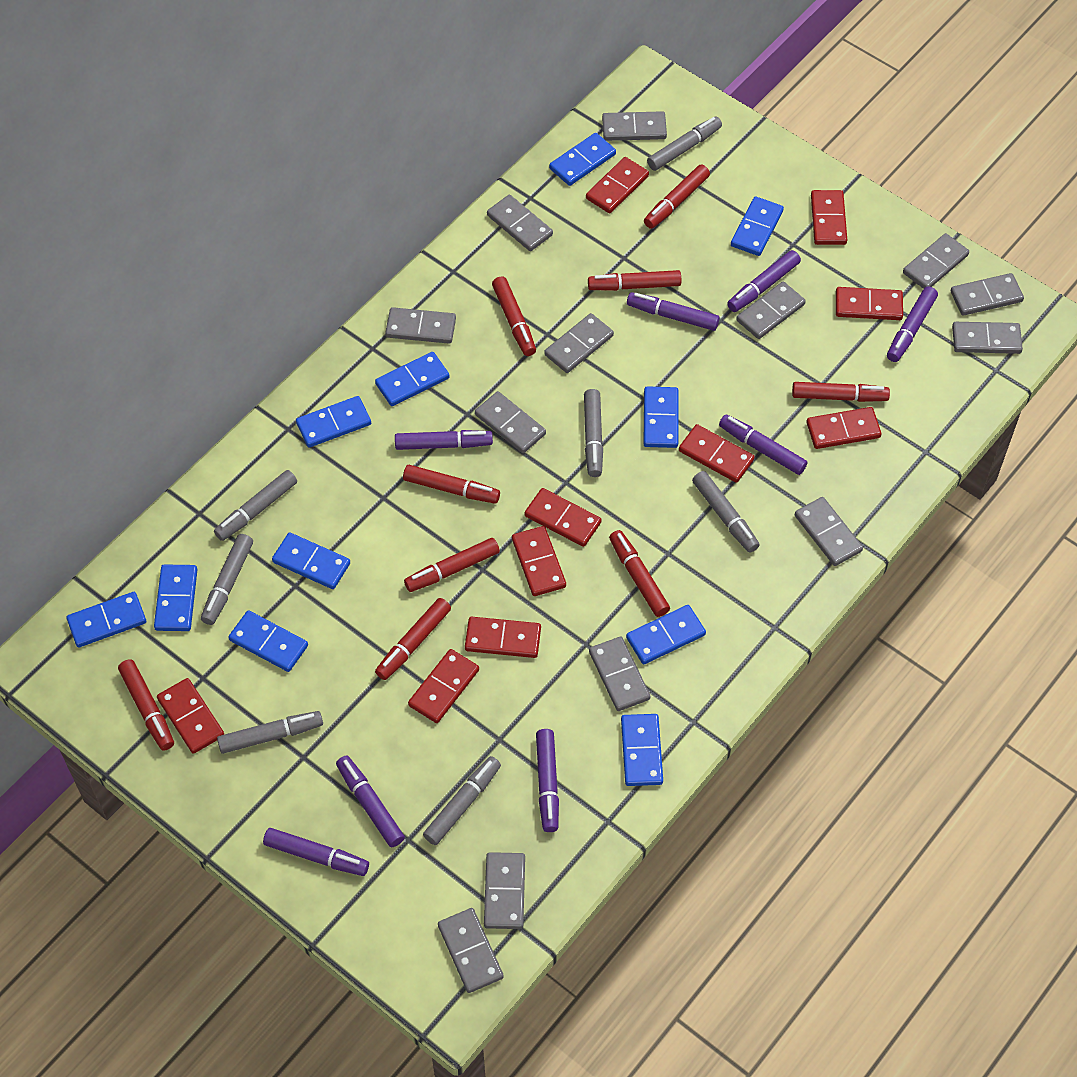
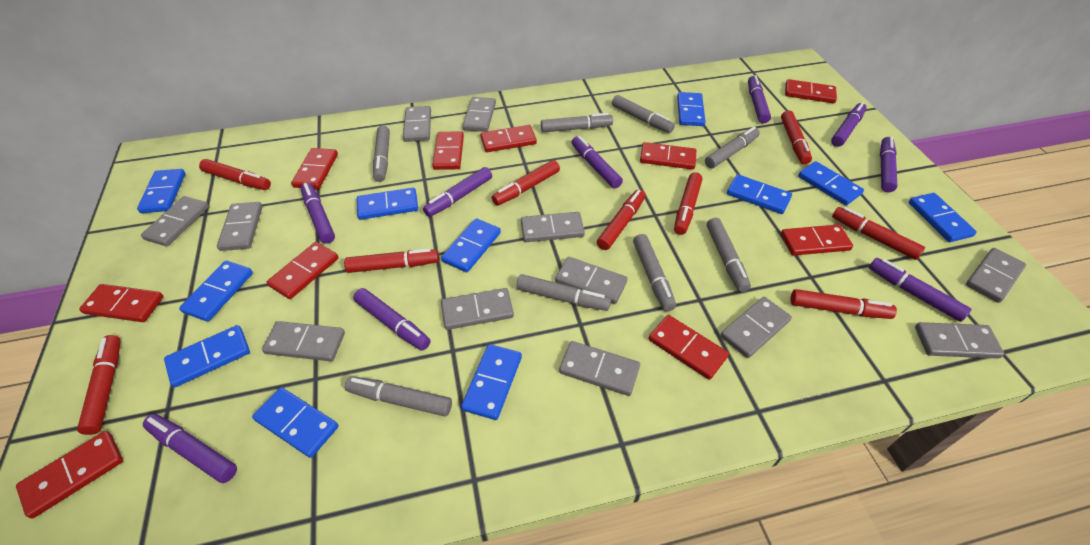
grey domino: [385,307,456,344] [438,908,504,993] [475,391,546,453] [484,852,525,929] [487,195,553,251] [544,313,614,373] [589,637,651,711] [602,111,667,141] [736,281,806,339] [795,497,863,566] [903,233,969,289] [951,273,1024,316] [952,322,1023,354] = 13 -> [141,196,209,246] [217,202,262,251] [262,321,345,361] [403,106,431,142] [441,288,514,330] [463,97,496,132] [521,212,585,242] [555,257,628,304] [559,341,640,396] [720,297,792,358] [915,322,1004,359] [966,248,1026,303] = 12
grey marker: [201,534,253,625] [214,470,297,541] [217,711,323,754] [423,756,501,845] [584,389,603,477] [647,116,722,171] [692,471,759,553] = 7 -> [345,376,452,417] [373,126,390,182] [517,274,611,311] [541,113,613,132] [612,95,675,133] [633,234,676,312] [705,127,760,169] [707,218,751,292] = 8
purple marker: [263,828,369,876] [336,755,405,847] [395,430,493,450] [536,729,559,832] [627,292,720,331] [719,414,807,475] [727,250,801,312] [887,286,938,362] = 8 -> [143,414,237,483] [301,183,335,244] [353,288,430,351] [423,167,492,217] [572,136,623,188] [748,75,771,123] [831,102,867,147] [869,258,971,322] [880,136,897,192] = 9

